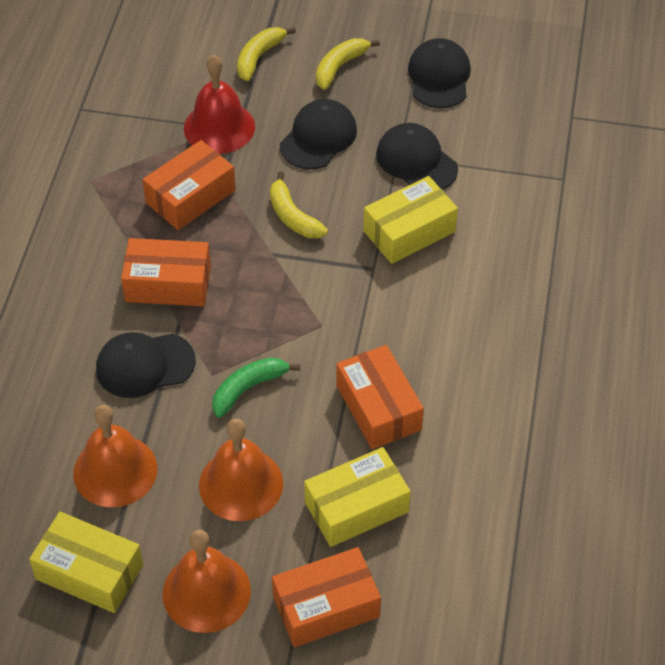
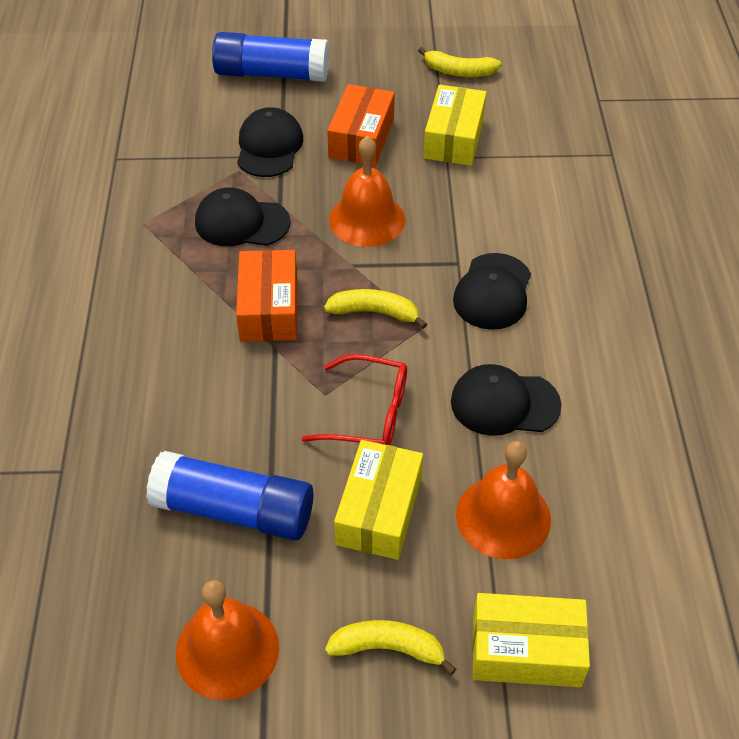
blue glue stick: none = 0 -> [146,451,314,540] [212,32,329,82] = 2
green banana: [212,357,300,418] = 1 -> none = 0
orange box: [121,238,211,306] [142,140,236,230] [272,547,381,647] [336,345,424,449] = 4 -> [236,250,297,342] [327,84,395,166] = 2
red bell: [184,55,255,154] = 1 -> none = 0
red glasses: none = 0 -> [301,354,407,445] = 1

